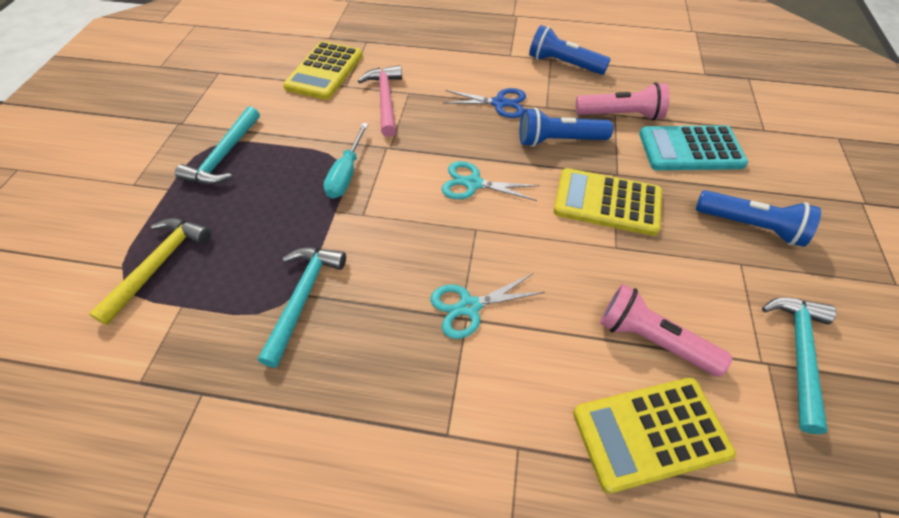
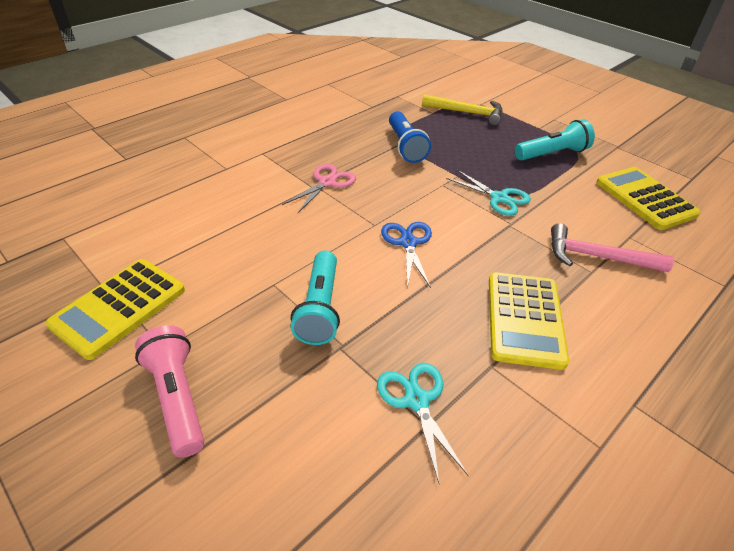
blue flashlight: [520,108,613,147] [529,25,611,75] [696,190,821,247] = 3 -> [389,111,431,163] = 1
pink flashlight: [576,82,670,120] [600,284,732,377] = 2 -> [135,325,204,458] = 1
pink scissors: none = 0 -> [282,164,356,213] = 1
turquoise calculator: [639,125,748,170] = 1 -> none = 0
turquoise flashlight: none = 0 -> [291,251,340,345] [515,119,595,161] = 2
turquoise hammer: [175,106,260,185] [258,248,346,368] [762,298,836,434] = 3 -> none = 0
turquoise screwdriver: [324,123,368,199] = 1 -> none = 0

